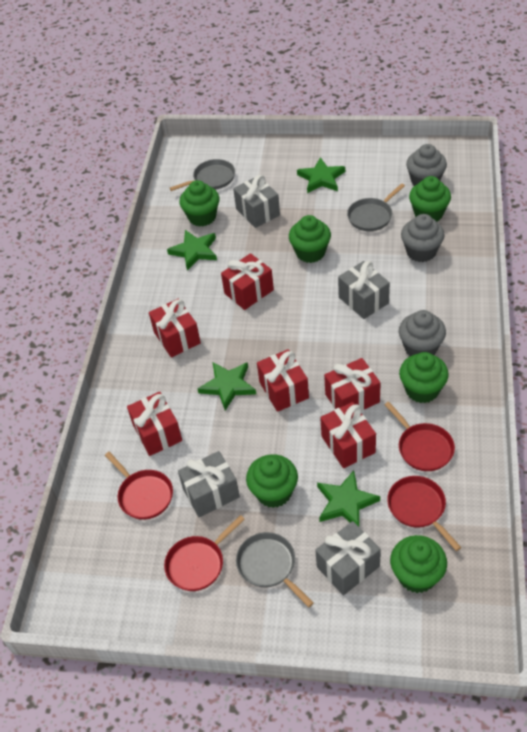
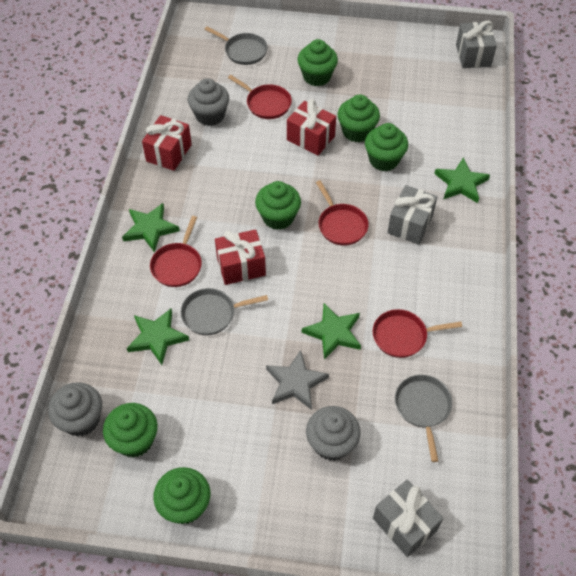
grey gift: [178,451,240,517] [233,175,280,228] [315,521,381,596] [338,261,390,319] = 4 -> [373,480,443,557] [387,185,437,245] [456,21,497,68] = 3
grey star: none = 0 -> [266,350,329,410] = 1
red gift: [127,392,182,456] [149,299,201,358] [221,253,274,310] [257,349,309,412] [320,402,376,468] [324,358,380,411] = 6 -> [142,115,192,171] [215,229,266,285] [287,99,336,155] = 3

